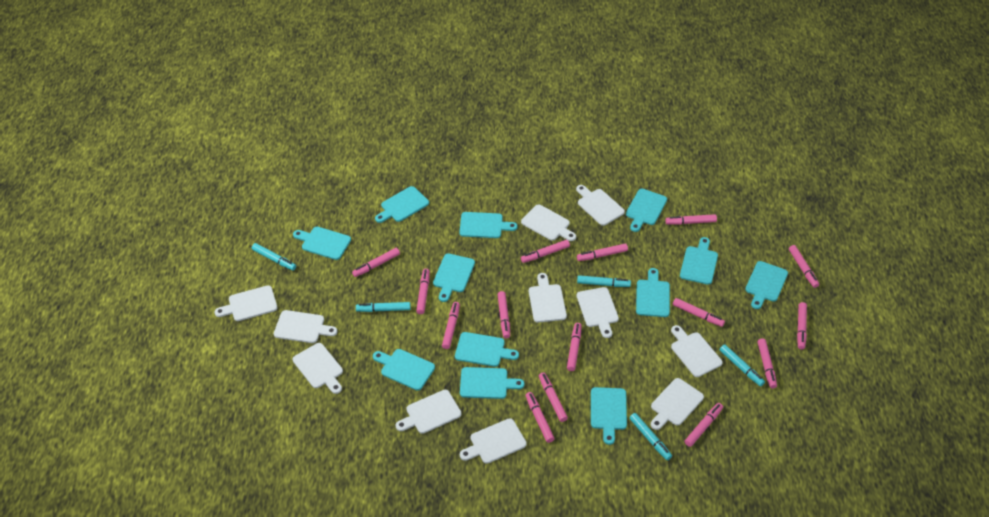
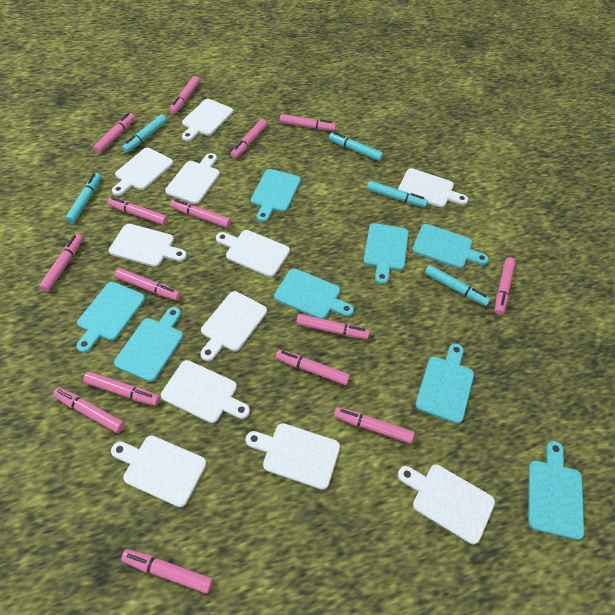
turquoise cutting board: [293,227,351,260] [373,349,435,390] [375,186,429,223] [433,253,475,302] [455,332,519,367] [459,212,518,238] [460,367,525,399] [591,387,627,445] [626,189,667,232] [636,268,670,317] [680,237,718,285] [745,261,788,309] = 12 -> [76,282,145,353] [114,307,183,382] [251,169,301,222] [274,268,354,319] [364,223,409,284] [412,224,489,268] [415,343,474,424] [528,441,584,540] = 8

